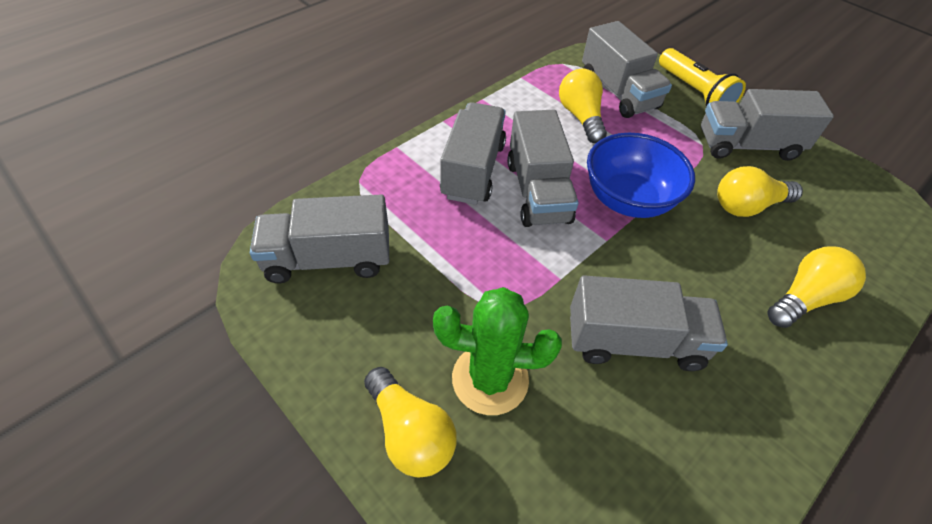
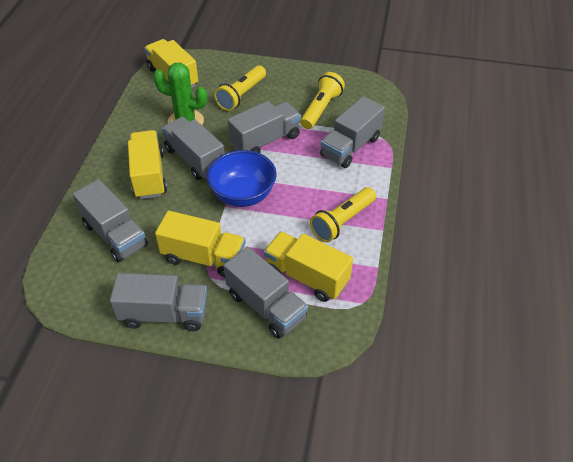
yellow flashlight: [659,48,746,107] = 1 -> [214,66,266,111] [300,72,345,129] [310,187,376,242] = 3
yellow light bulb: [364,367,457,478] [559,69,607,143] [717,166,803,217] [767,246,866,328] = 4 -> none = 0
yellow truck: none = 0 -> [128,130,167,199] [144,39,198,88] [155,211,246,278] [264,231,353,302] = 4

